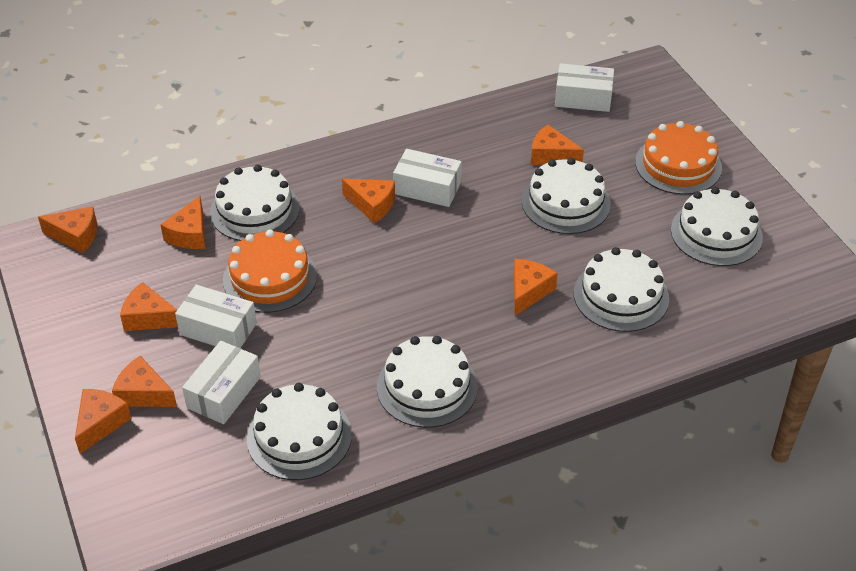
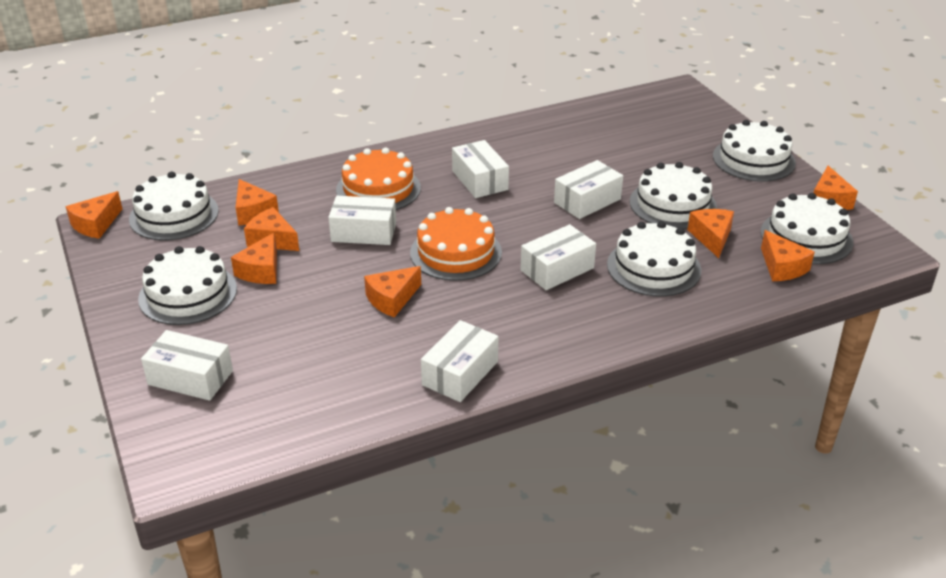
white box: [175,285,257,348] [182,341,261,424] [393,149,462,207] [555,63,614,112] = 4 -> [141,330,233,401] [328,196,396,245] [421,320,499,402] [452,140,509,198] [521,224,596,290] [554,160,623,219] = 6

